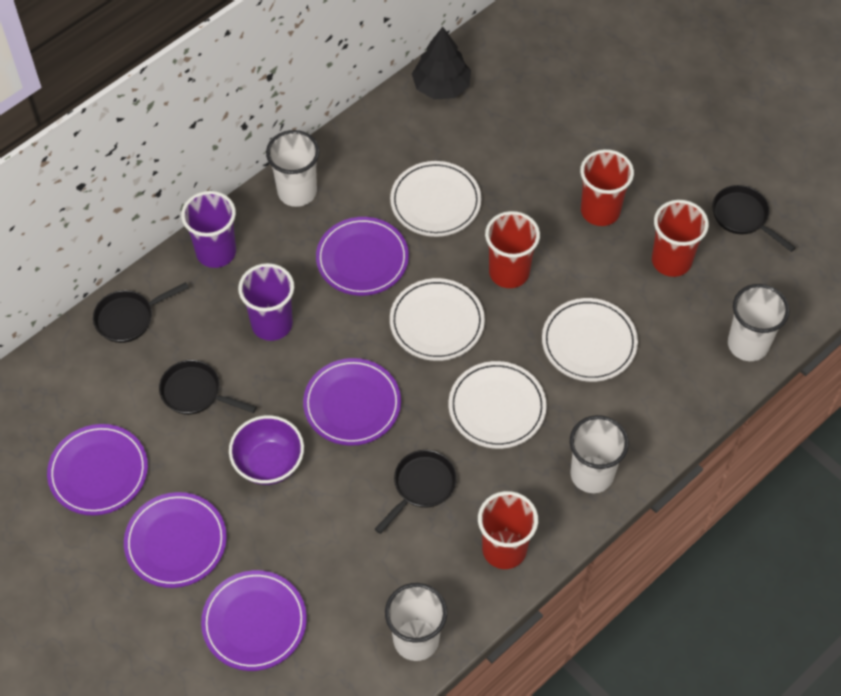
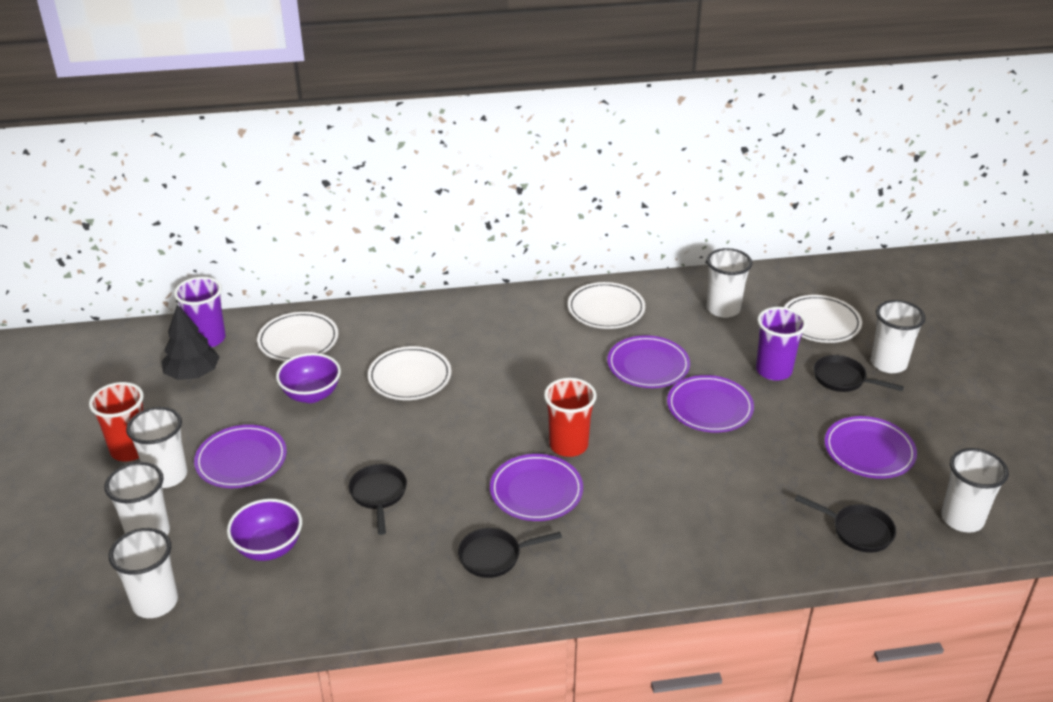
purple bowl: [229,415,304,485] = 1 -> [227,499,302,561] [276,353,341,403] = 2
red cup: [478,491,538,569] [485,211,540,288] [580,149,634,226] [652,200,709,277] = 4 -> [89,382,144,461] [544,378,597,457] = 2
white cup: [266,130,319,207] [385,583,447,661] [570,415,629,493] [728,284,790,361] = 4 -> [104,462,170,535] [109,528,178,618] [126,407,187,488] [707,248,752,318] [871,300,926,373] [941,448,1009,532] = 6

